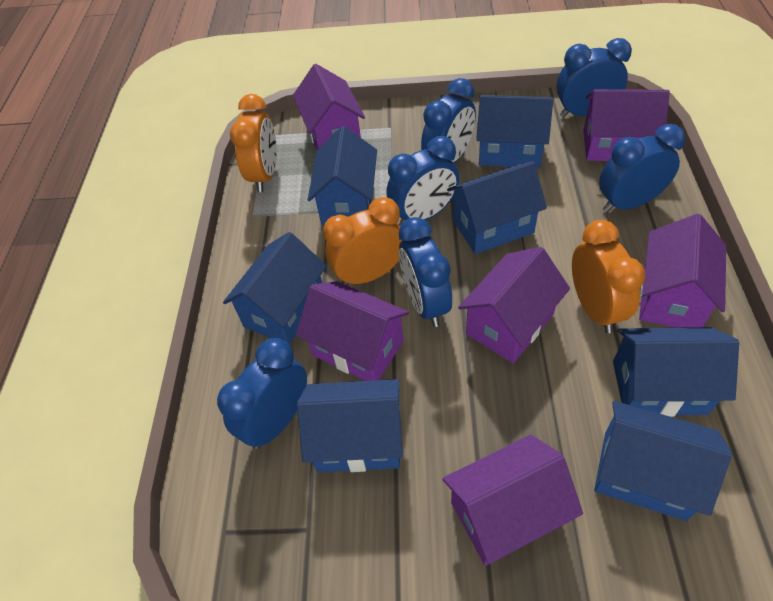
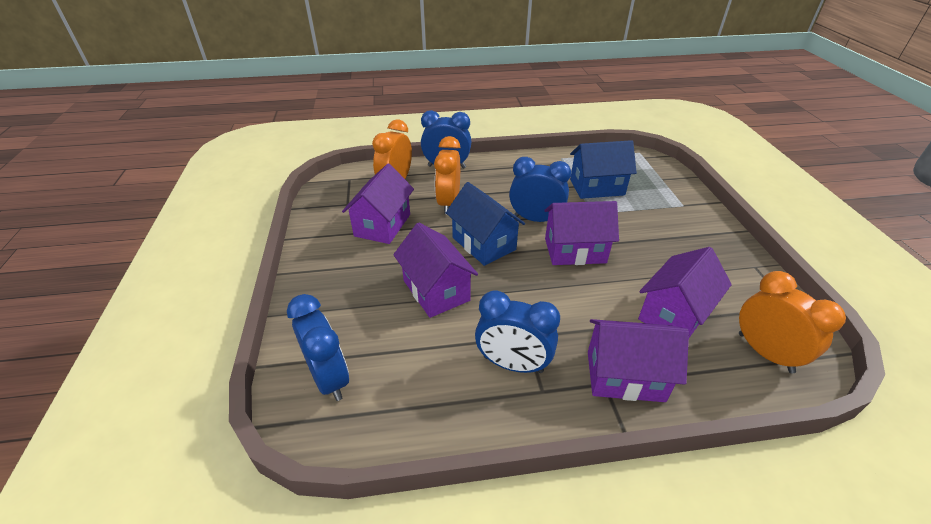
blue clock: [217,338,307,449] [386,136,459,226] [399,217,452,327] [421,78,476,163] [556,38,632,118] [599,124,685,212] = 6 -> [287,294,349,401] [421,110,471,169] [475,290,560,373] [509,157,571,222] = 4
blue house: [223,232,327,345] [297,379,403,472] [308,126,377,225] [447,161,547,254] [476,95,553,168] [594,401,732,521] [613,327,739,417] = 7 -> [446,182,525,266] [570,140,637,199] = 2
purple house: [293,64,365,150] [296,281,409,381] [442,435,583,566] [458,247,570,363] [583,89,670,161] [639,214,726,328] = 6 -> [342,164,414,244] [393,223,478,318] [544,201,619,265] [588,319,689,402] [638,247,732,338] = 5

